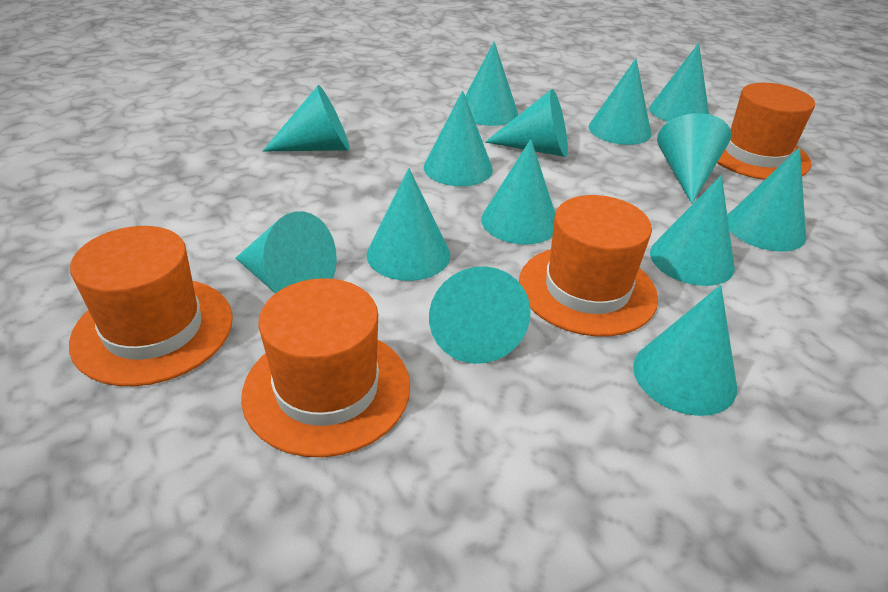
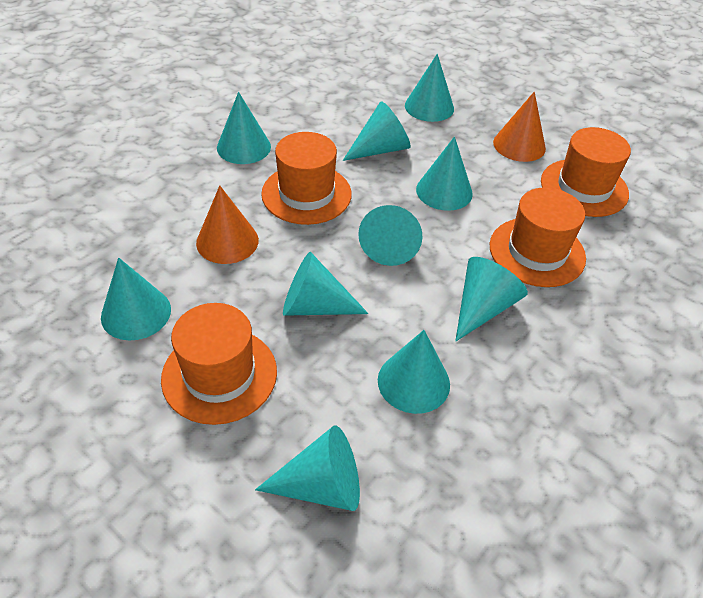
orange cone: none = 0 -> [196,185,259,264] [493,92,546,162] = 2
turquoise cone: [236,211,337,294] [263,85,350,151] [367,168,450,281] [424,90,493,186] [429,266,531,364] [465,41,518,126] [481,139,555,245] [485,89,568,157] [589,59,651,145] [633,285,737,416] [649,43,709,122] [650,175,735,286] [657,113,731,204] [727,148,806,252] = 14 -> [101,257,171,341] [217,92,271,164] [255,425,360,511] [283,252,369,316] [343,101,411,161] [358,205,422,266] [378,330,450,414] [405,54,454,122] [416,137,473,211] [455,257,528,341] = 10

